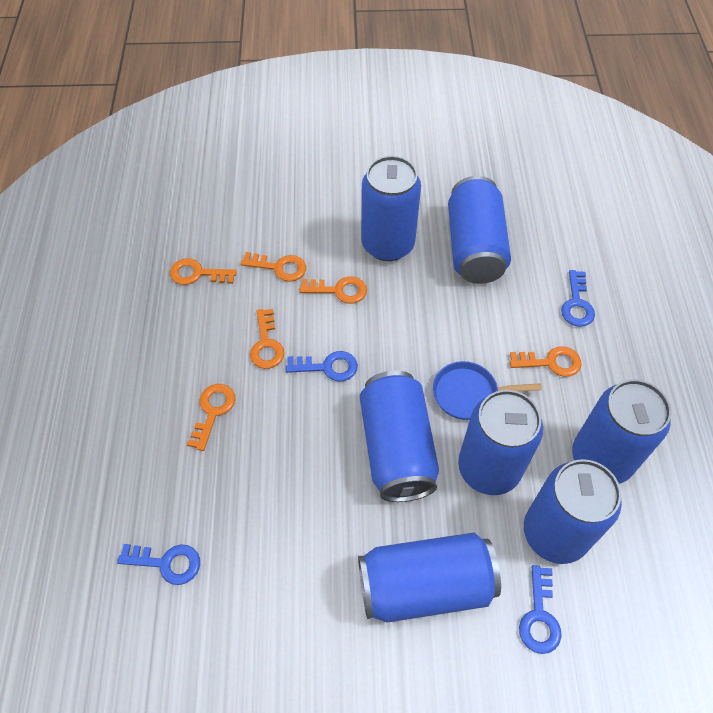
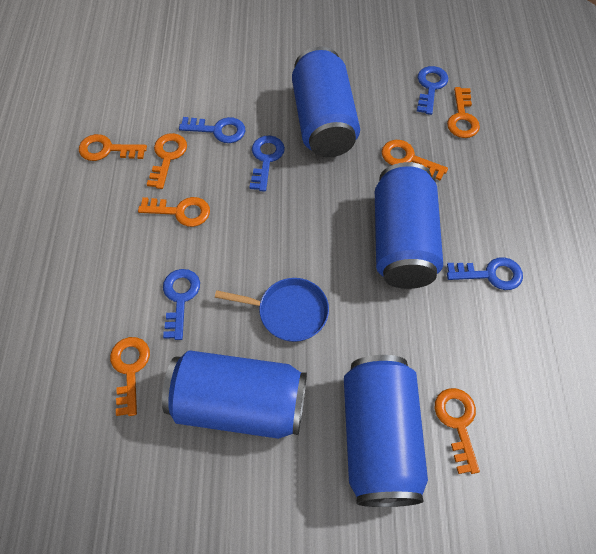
blue can: [358,533,501,623] [360,371,439,502] [361,156,421,261] [448,176,511,284] [458,390,543,495] [524,459,622,564] [572,379,671,484] = 7 -> [162,350,307,439] [292,46,360,157] [344,355,428,507] [375,162,443,289] = 4
blue key: [117,544,200,585] [286,351,358,382] [519,565,562,654] [561,270,595,327] = 4 -> [163,269,200,340] [179,117,245,143] [250,135,285,192] [417,66,448,115] [447,257,523,290] = 5
orange key: [170,258,237,285] [187,384,235,451] [241,252,306,282] [250,309,285,369] [299,276,367,304] [510,346,582,377] = 6 -> [79,134,147,161] [110,337,150,416] [138,197,210,227] [147,133,187,189] [382,140,448,181] [434,388,480,474] [447,87,480,138] = 7

